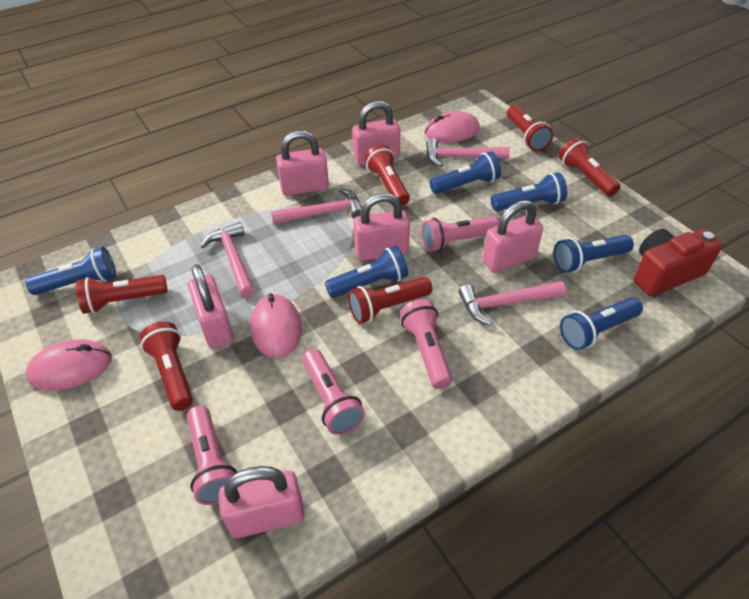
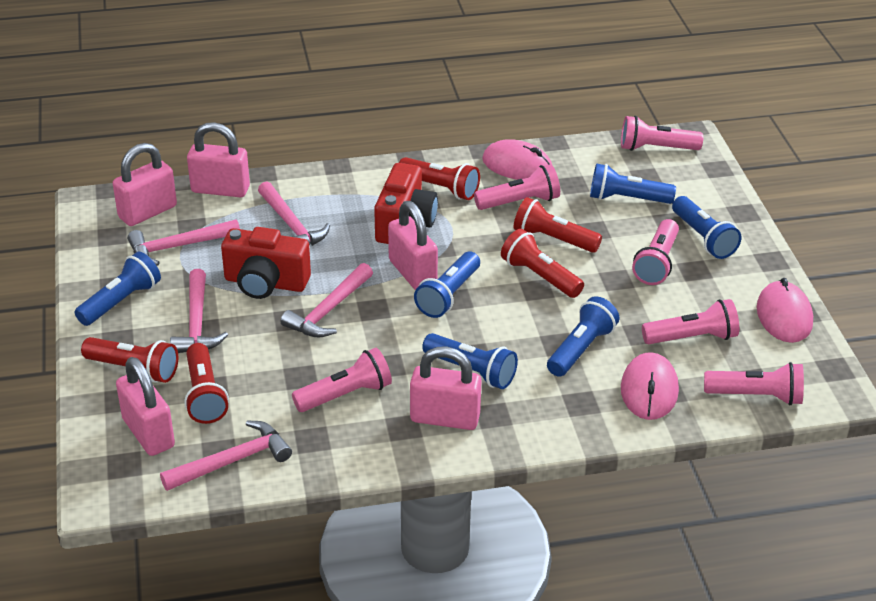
pink flashlight: [187,405,237,505] [302,349,365,435] [400,299,452,389] [422,216,499,252] = 4 -> [292,348,392,412] [474,164,560,210] [621,116,703,151] [632,219,679,285] [642,299,739,344] [704,362,804,405] = 6
pink hammer: [200,222,255,297] [271,188,362,224] [426,138,510,167] [458,281,566,326] = 4 -> [127,219,240,266] [160,421,292,491] [170,269,228,353] [258,181,330,246] [281,263,373,337] = 5
pink padlock: [188,264,234,349] [218,466,305,538] [276,130,329,196] [352,101,400,166] [353,193,410,261] [482,200,543,273] = 6 -> [113,143,177,226] [116,357,175,456] [187,122,250,197] [388,201,438,290] [410,347,482,430] = 5
red camera: [633,229,723,296] = 1 -> [221,227,311,299] [374,163,438,244] = 2
red flashlight: [76,275,168,314] [140,322,193,411] [348,277,433,324] [365,145,410,206] [507,105,553,151] [559,137,620,197] = 6 -> [81,337,178,383] [184,343,229,424] [399,157,480,200] [501,229,584,298] [514,197,602,253] = 5

